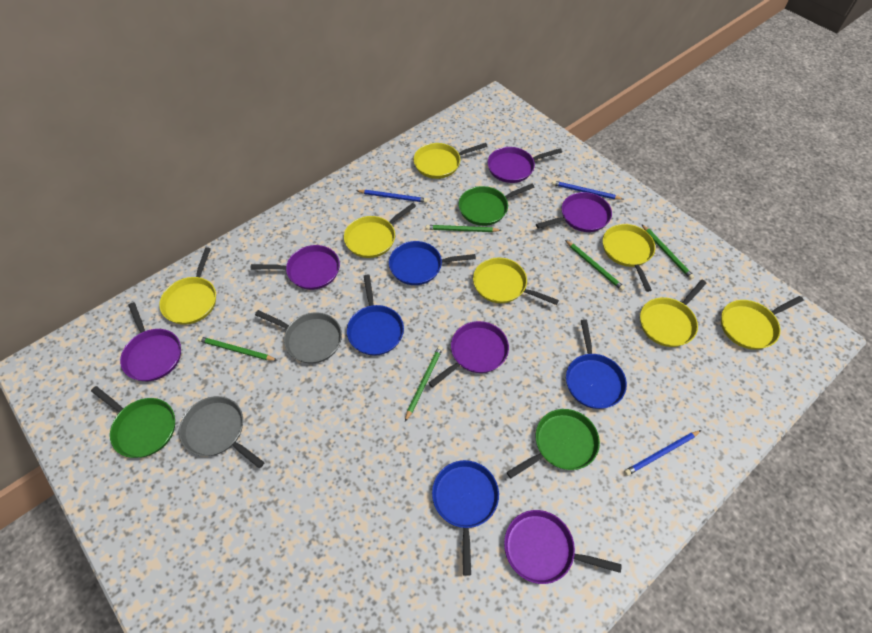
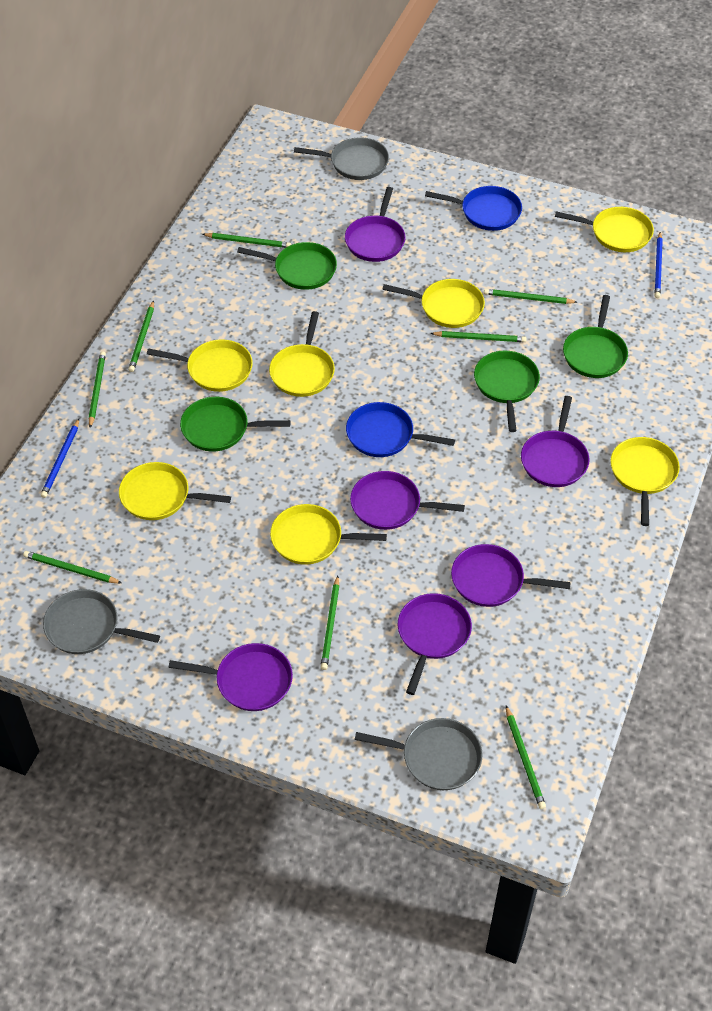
blue pan: [347,274,404,356] [389,241,476,285] [432,460,499,576] [566,319,627,409] = 4 -> [346,402,455,457] [425,186,522,231] = 2
blue pencil: [357,190,428,203] [552,180,623,200] [624,430,701,476] = 3 -> [41,419,79,498] [655,232,663,298] = 2
green pan: [91,386,175,458] [459,184,535,226] [507,409,600,478] = 3 -> [180,397,290,452] [237,242,337,290] [474,351,540,432] [563,295,628,378] = 4
green pencil: [198,336,277,361] [405,346,443,421] [426,225,501,232] [565,240,625,291] [642,225,694,279] = 5 -> [23,551,122,583] [89,351,106,428] [128,301,154,372] [202,233,291,248] [321,575,340,670] [430,331,527,342] [484,289,577,304] [506,706,546,809] = 8
grey pan: [179,396,265,468] [255,310,342,364] = 2 -> [43,589,160,654] [294,137,389,180] [355,718,483,790] = 3

